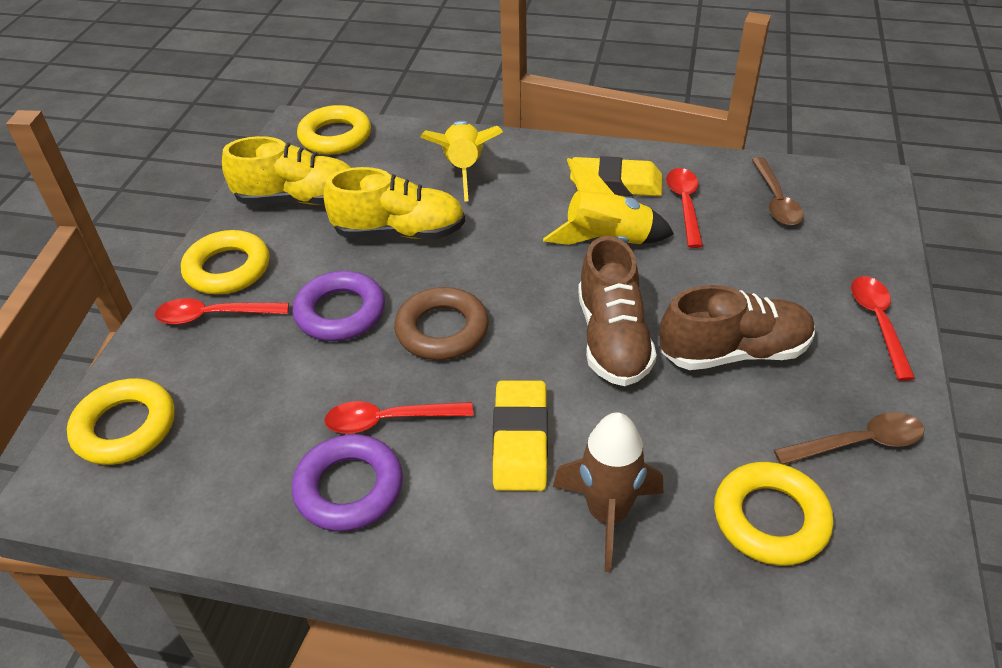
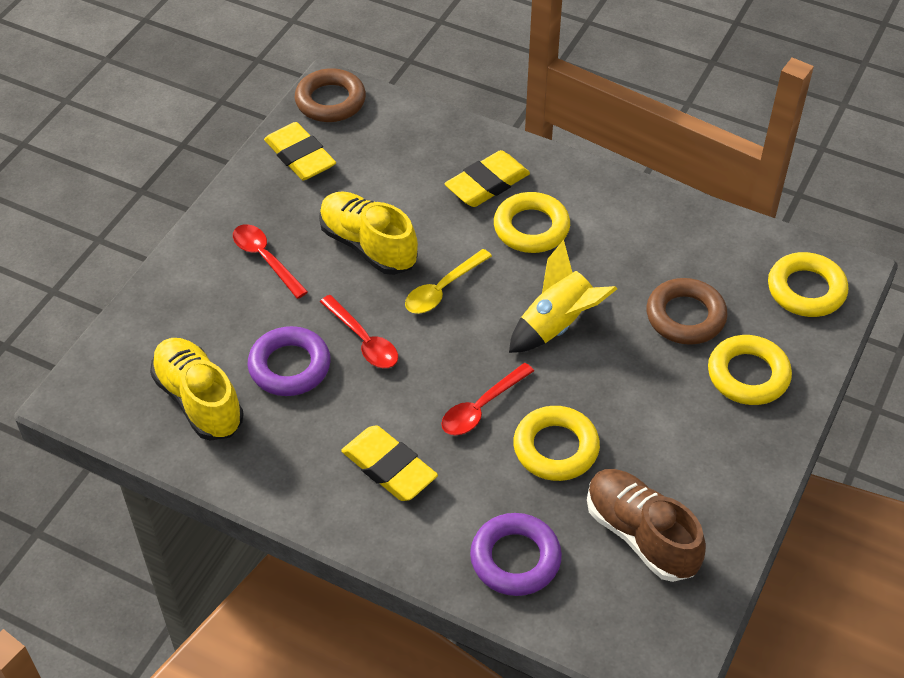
brown ring: [394,287,489,360] = 1 -> [295,68,366,122] [646,278,728,345] = 2
brown rocket: [553,412,663,572] = 1 -> none = 0
brown shoe: [578,236,657,386] [660,285,815,370] = 2 -> [587,469,706,582] = 1
brown spoon: [752,157,804,226] [774,412,924,465] = 2 -> none = 0
red spoon: [155,298,289,325] [324,401,473,434] [666,168,703,248] [851,276,915,381] = 4 -> [233,224,308,299] [320,295,398,368] [441,363,534,435] = 3
yellow eraser: [493,380,548,491] [570,156,662,196] = 2 -> [264,122,336,180] [341,425,438,501] [444,150,530,207] = 3
yellow rocket: [420,121,503,202] [543,158,674,245] = 2 -> [509,240,617,353] = 1
yellow spoon: none = 0 -> [405,249,492,314] = 1

